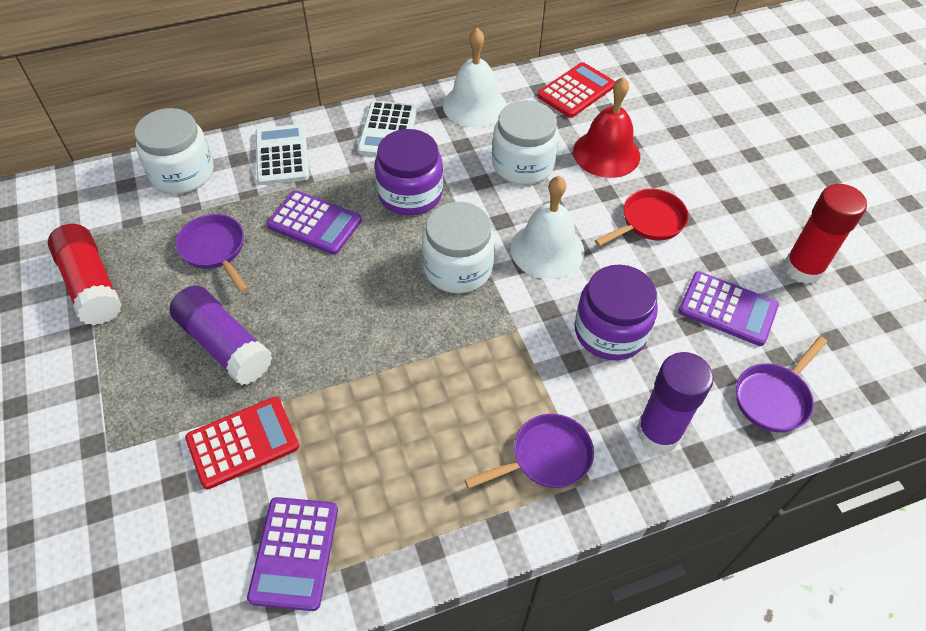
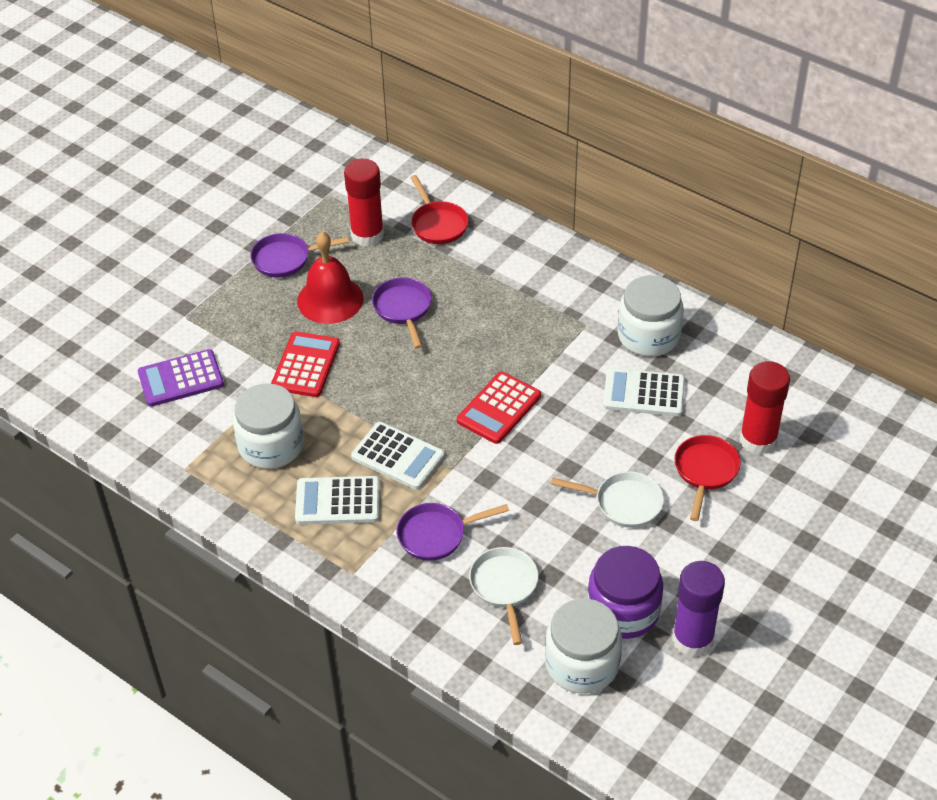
purple calculator: [247,497,338,611] [267,190,362,255] [679,271,779,346] = 3 -> [138,349,224,407] = 1
purple glue stick: [169,285,272,385] [636,352,714,453] = 2 -> [672,561,725,657] = 1
purple jar: [375,129,443,215] [575,265,658,360] = 2 -> [588,546,663,639] = 1
red pan: [594,189,689,246] = 1 -> [410,175,468,244] [674,435,741,521] = 2
white bell: [443,28,507,127] [511,176,584,279] = 2 -> none = 0
white calculator: [255,124,309,185] [357,101,417,156] = 2 -> [295,476,380,525] [351,422,445,490] [603,368,685,416] = 3
white pan: none = 0 -> [469,547,539,645] [551,471,664,528] = 2

